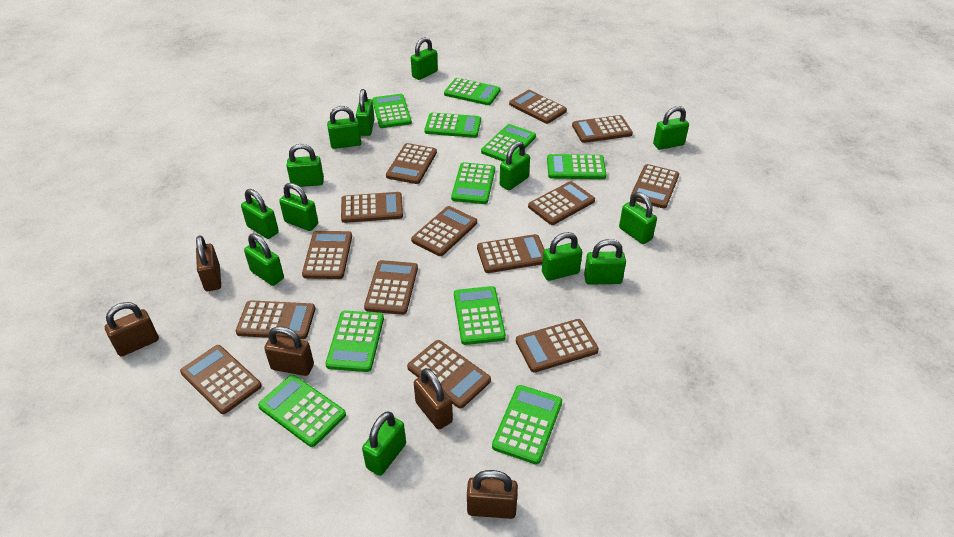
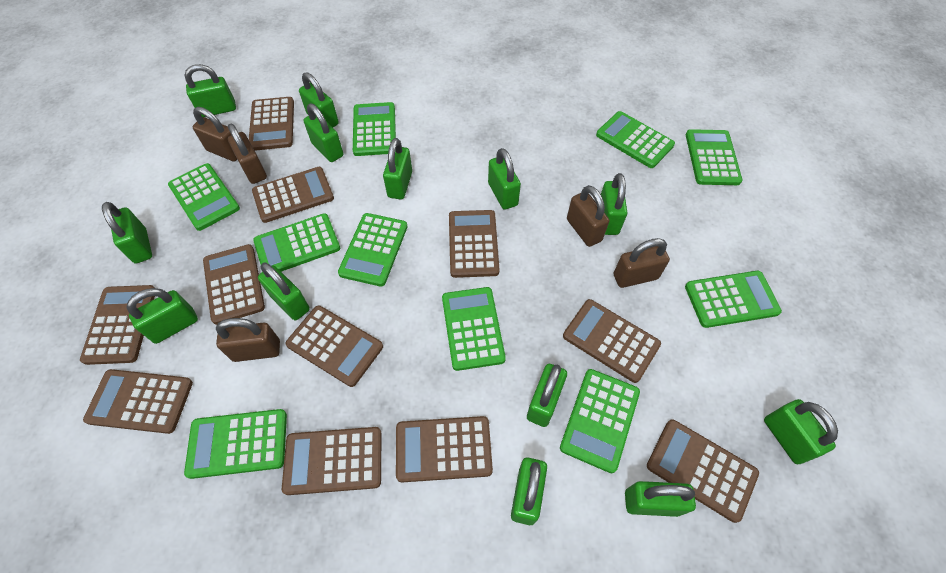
brown calculator: [180,345,262,414] [236,300,315,339] [302,231,352,279] [341,192,403,223] [364,260,418,315] [386,143,437,184] [407,340,491,409] [411,206,477,256] [477,234,545,273] [509,90,567,124] [516,319,599,373] [528,181,595,225] [572,115,633,143] [630,164,679,209] = 14 -> [80,285,155,365] [83,369,193,434] [203,244,265,325] [249,97,294,151] [252,167,334,223] [282,427,382,495] [285,305,383,387] [396,416,493,482] [449,210,500,278] [563,299,661,383] [647,419,759,523] = 11

